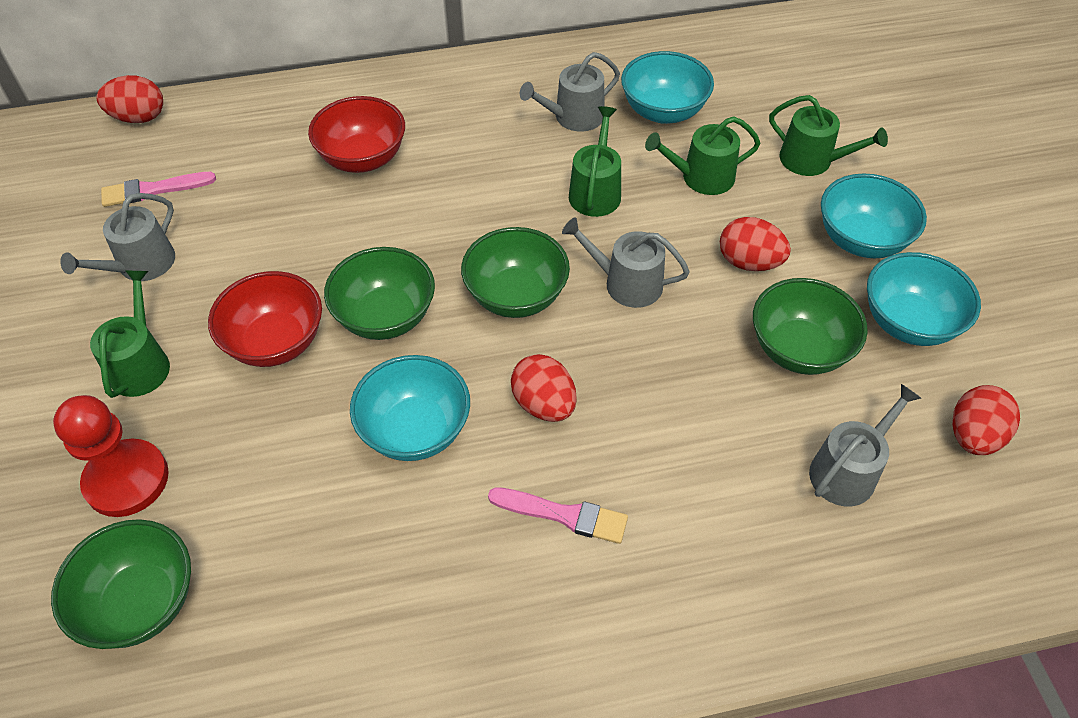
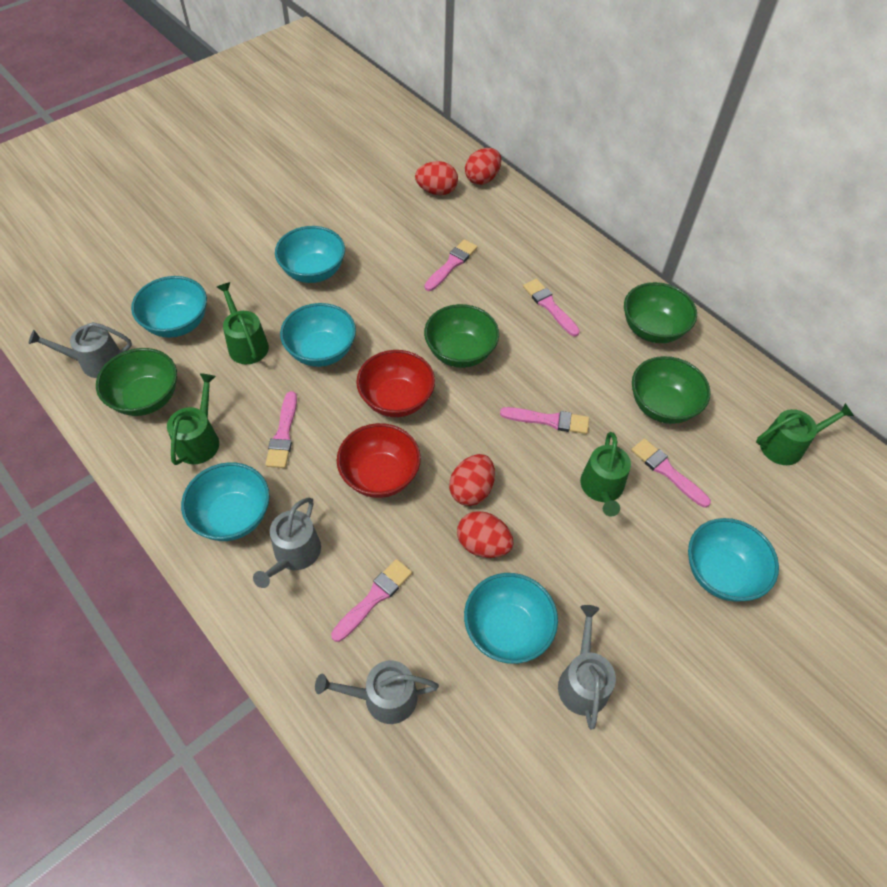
pink brush: [101,172,216,207] [488,487,628,544] = 2 -> [265,391,297,468] [331,559,412,642] [424,239,478,291] [500,407,589,434] [523,279,580,337] [631,438,711,507] = 6
red pawn: [53,395,169,517] = 1 -> none = 0
turquoise bowl: [350,355,470,461] [621,51,714,124] [821,173,927,258] [867,252,981,346] = 4 -> [131,276,207,338] [181,462,270,541] [275,226,345,283] [280,303,356,367] [464,573,558,664] [688,518,779,602] = 6

